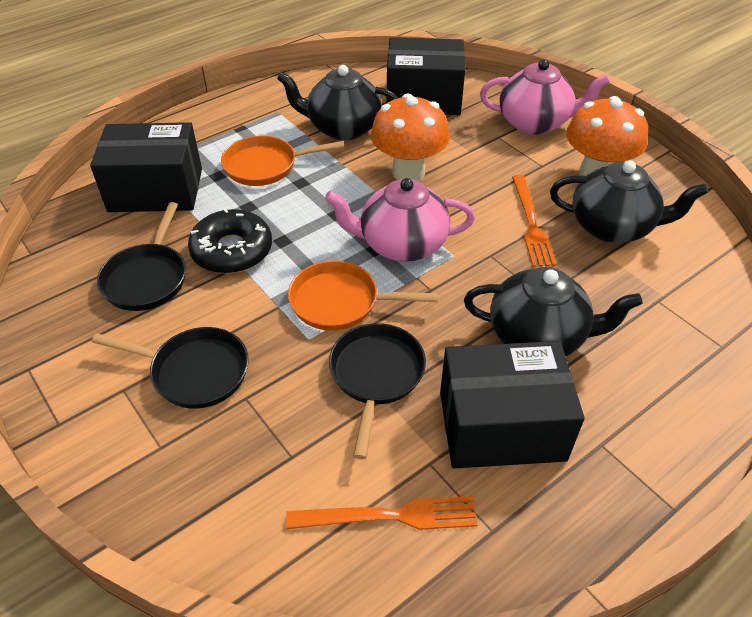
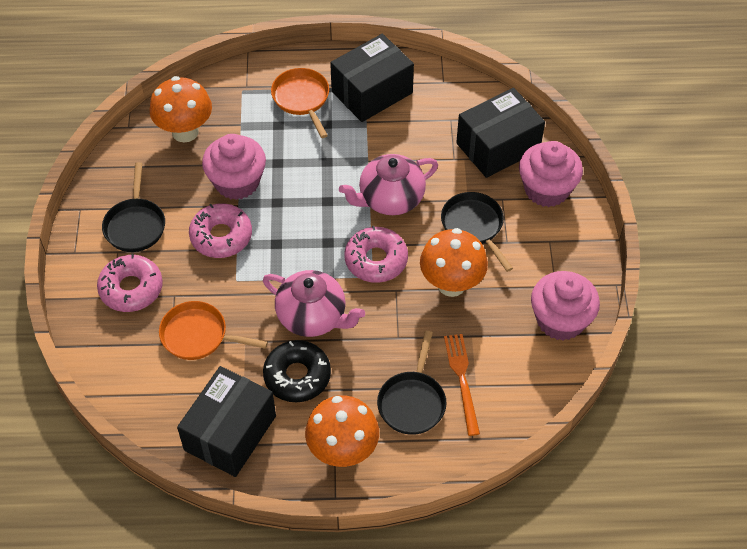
black teapot: [277,65,399,140] [464,267,643,356] [550,161,708,243] = 3 -> none = 0
orange fork: [286,496,477,530] [512,175,556,267] = 2 -> [444,334,480,436] = 1
orange mushroom: [371,94,450,181] [566,96,648,176] = 2 -> [150,76,212,142] [305,395,379,467] [420,228,488,297] = 3
pink cupcake: none = 0 -> [202,134,266,200] [519,141,583,207] [531,271,600,341] = 3
pink donut: none = 0 -> [97,254,163,312] [189,203,252,258] [344,226,408,283] = 3

